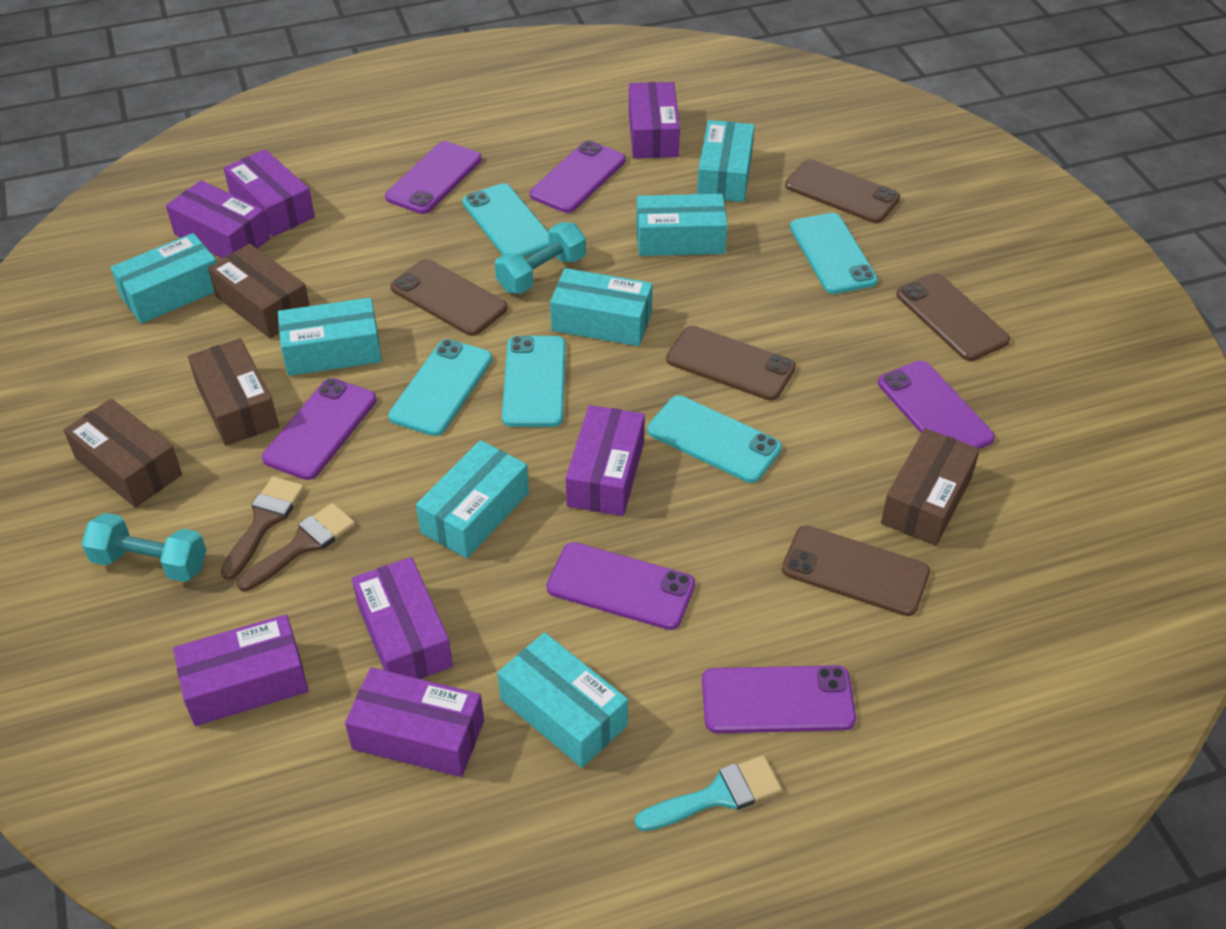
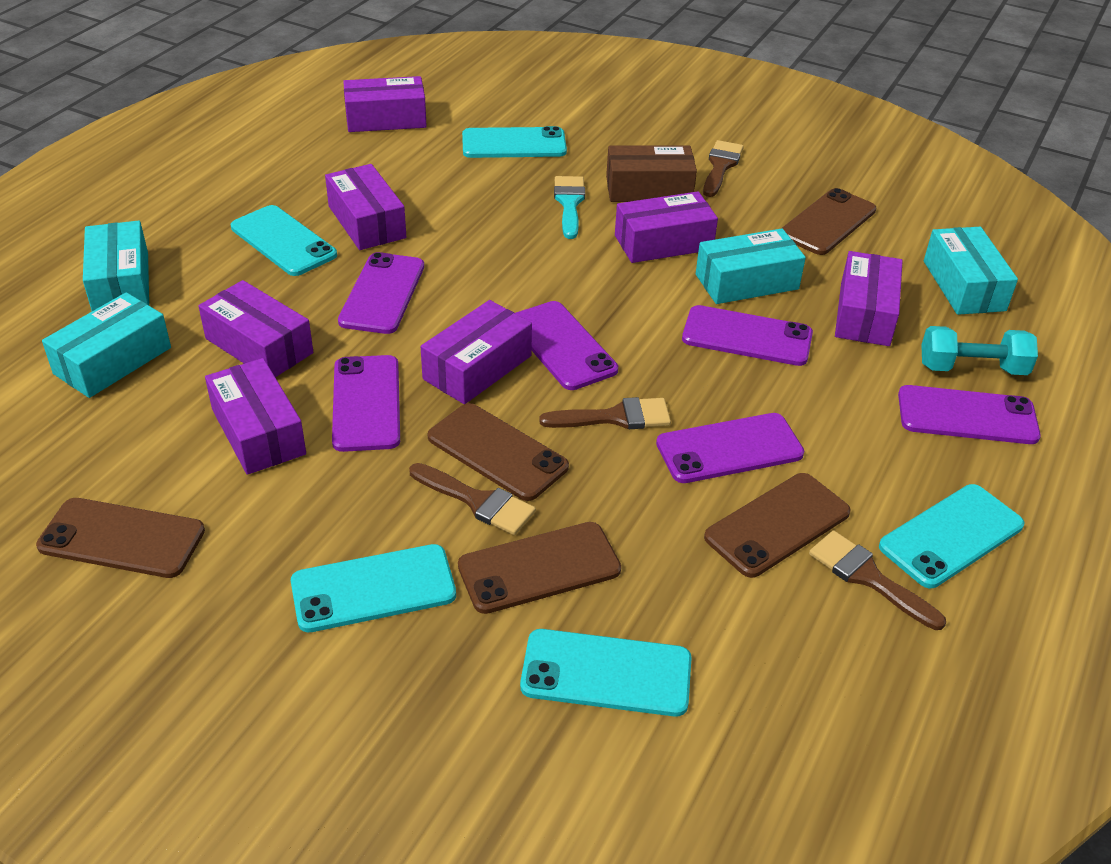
brown box: [63,399,182,508] [188,338,279,446] [208,244,310,338] [881,428,980,546] = 4 -> [606,146,697,202] = 1
brown brush: [221,477,304,580] [237,503,355,591] = 2 -> [409,463,536,535] [539,397,671,429] [703,140,744,197] [809,530,946,630] = 4
turquoise box: [110,233,217,324] [278,298,382,376] [416,440,529,559] [498,632,628,768] [550,268,653,346] [636,194,727,256] [697,120,755,202] = 7 -> [42,292,171,398] [83,221,149,311] [696,228,806,304] [924,227,1018,315] = 4
turquoise dumbbell: [82,513,206,582] [495,223,586,294] = 2 -> [921,326,1038,375] = 1

